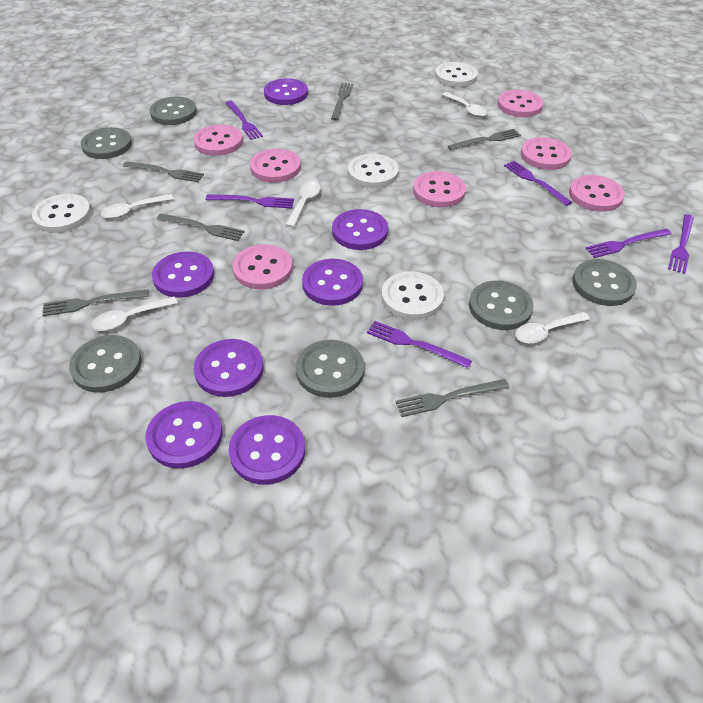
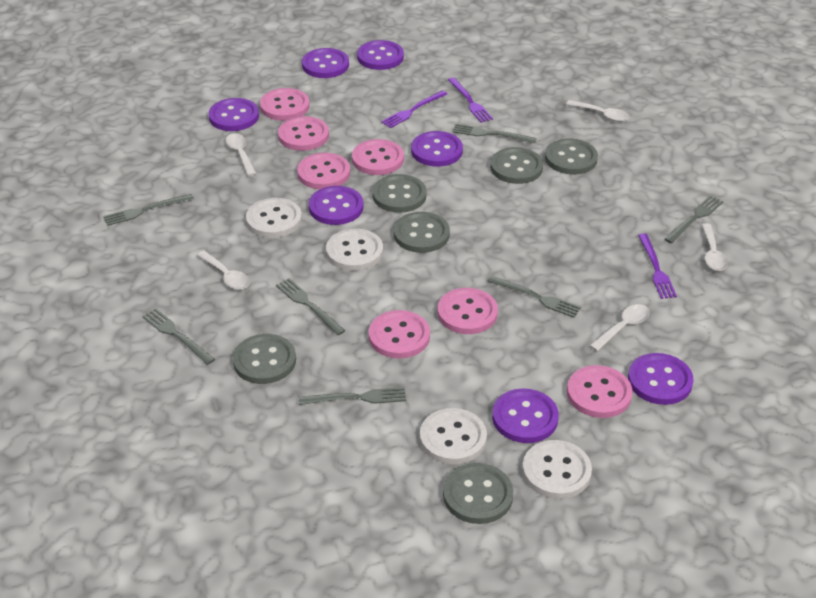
grey fork: [42,289,149,316] [123,161,204,182] [157,213,244,241] [331,83,353,120] [395,379,509,417] [448,129,521,150] = 6 -> [103,194,194,226] [142,308,215,365] [276,278,345,335] [299,387,406,405] [452,124,537,143] [487,276,581,318] [664,195,723,244] = 7
purple fork: [206,194,294,208] [226,101,263,140] [367,321,472,368] [504,161,572,206] [585,228,672,258] [668,214,694,274] = 6 -> [381,91,447,128] [448,77,493,122] [638,233,677,299] = 3

